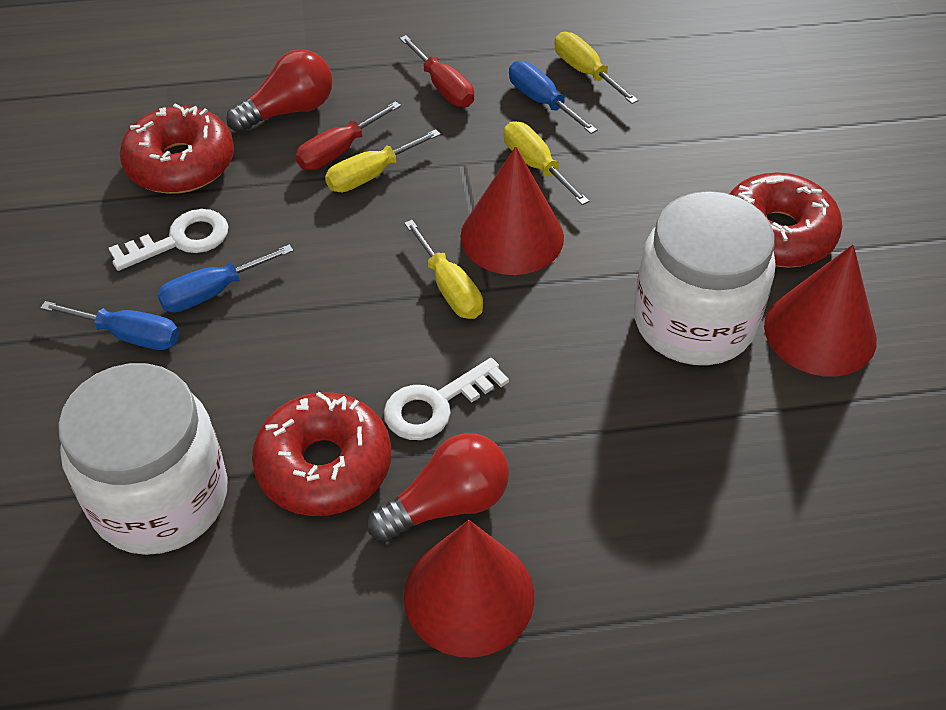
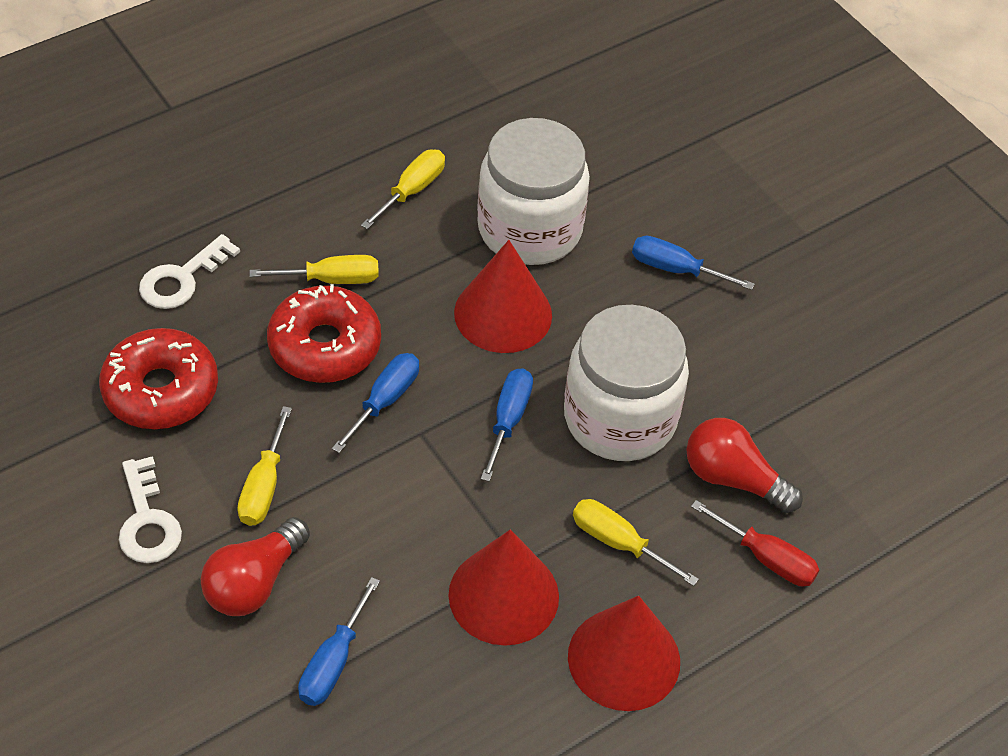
blue screwdriver: [41,301,179,350] [157,244,294,313] [509,61,597,134] = 3 -> [298,577,380,706] [332,353,419,453] [481,368,533,482] [632,236,755,290] = 4
red donut: [120,103,234,194] [252,392,391,516] [730,172,842,268] = 3 -> [99,328,218,429] [267,284,381,383] = 2
red screwdriver: [296,101,401,170] [400,35,474,107] = 2 -> [691,500,819,586] = 1

